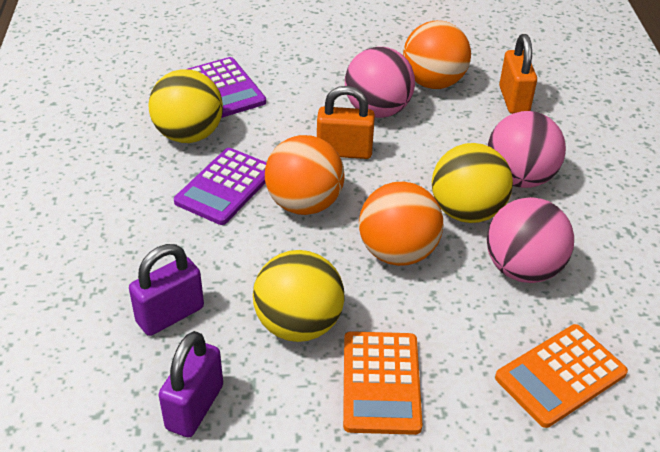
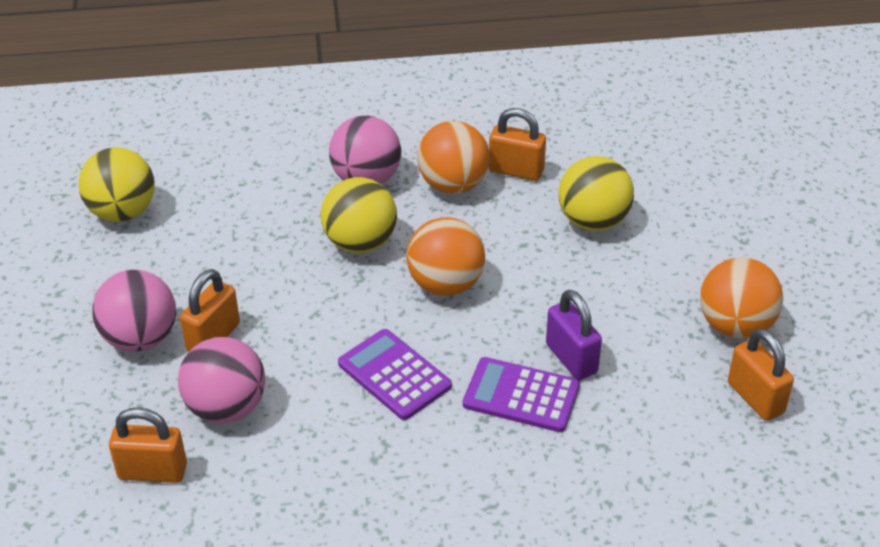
orange calculator: [343,331,422,435] [495,324,628,428] = 2 -> none = 0
orange padlock: [317,86,375,159] [499,34,537,114] = 2 -> [109,407,187,483] [180,269,240,352] [489,108,546,181] [728,328,794,421] = 4
purple padlock: [129,244,204,336] [159,331,223,437] = 2 -> [546,290,602,380] = 1

